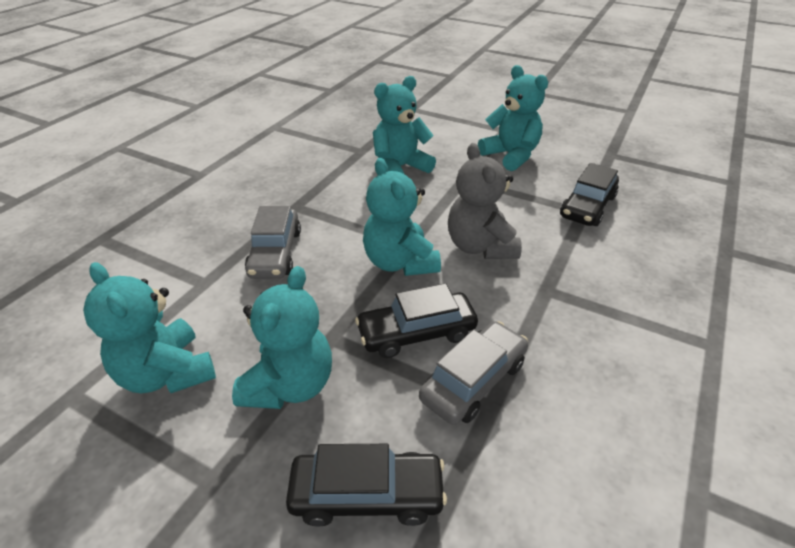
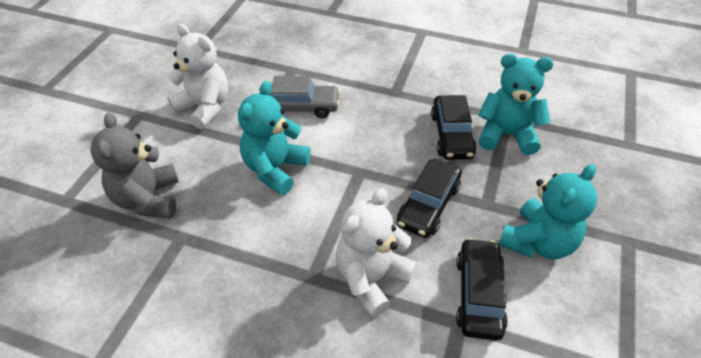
grey car: [245,206,301,279] [419,321,528,425] = 2 -> [270,76,340,118] = 1
turquoise teddy bear: [83,262,216,393] [232,266,332,409] [363,158,441,276] [373,76,436,174] [478,65,548,171] = 5 -> [238,81,310,195] [478,54,553,155] [499,164,597,259] = 3
white teddy bear: none = 0 -> [167,24,228,129] [336,188,417,317] = 2

